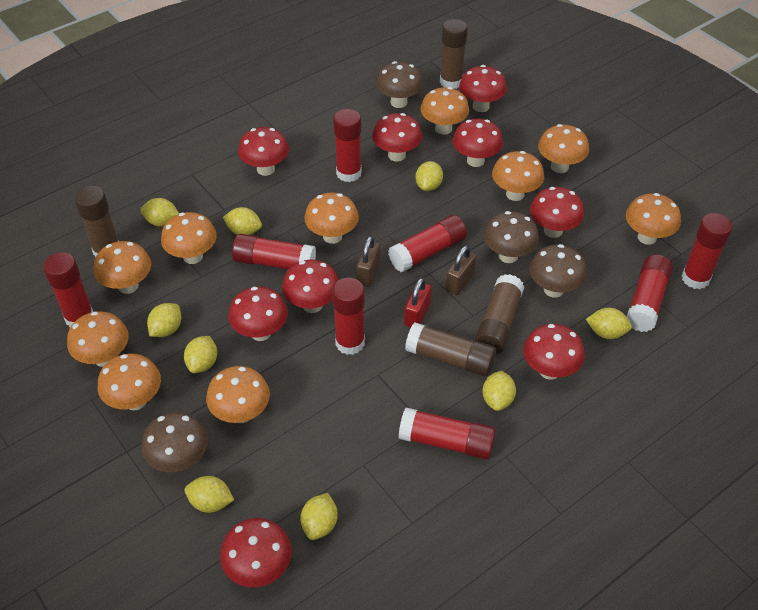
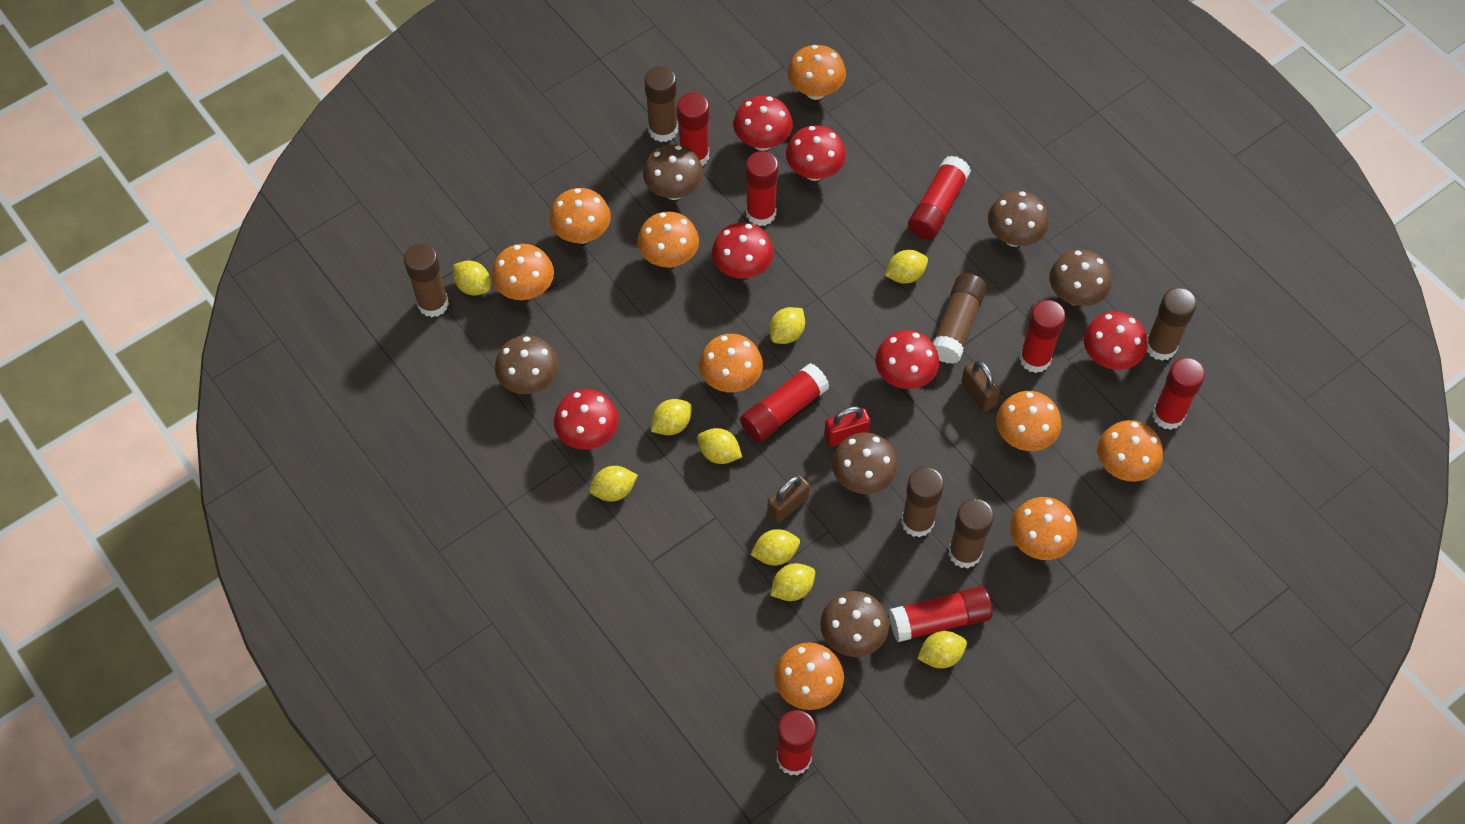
brown glue stick: [75,186,118,258] [405,323,496,376] [440,19,468,89] [475,274,525,354] = 4 -> [404,243,449,317] [644,66,678,142] [901,467,944,537] [932,273,987,364] [949,499,994,568] [1147,287,1197,361] = 6
brown mushroom: [141,412,208,472] [376,61,423,108] [484,211,539,263] [529,244,587,298] = 4 -> [495,335,559,394] [643,144,703,200] [820,591,889,657] [832,433,898,494] [988,191,1049,247] [1049,249,1112,306] = 6
orange mushroom: [67,311,129,367] [94,241,151,294] [98,353,161,410] [161,212,217,264] [206,366,270,423] [304,192,359,244] [421,87,469,135] [492,151,544,201] [538,124,589,173] [626,193,681,245] = 10 -> [492,244,554,300] [550,188,611,244] [638,212,699,267] [699,334,763,392] [774,642,844,710] [788,45,846,100] [996,391,1061,451] [1010,497,1077,560] [1097,420,1163,482] = 9
red mushroom: [220,518,292,587] [228,287,288,341] [238,127,289,176] [282,259,339,313] [372,113,422,162] [453,119,503,167] [459,65,507,112] [523,324,585,380] [530,187,584,238] = 9 -> [554,389,619,450] [712,223,773,278] [733,96,793,151] [786,125,846,181] [875,330,939,389] [1084,311,1147,370] = 6

